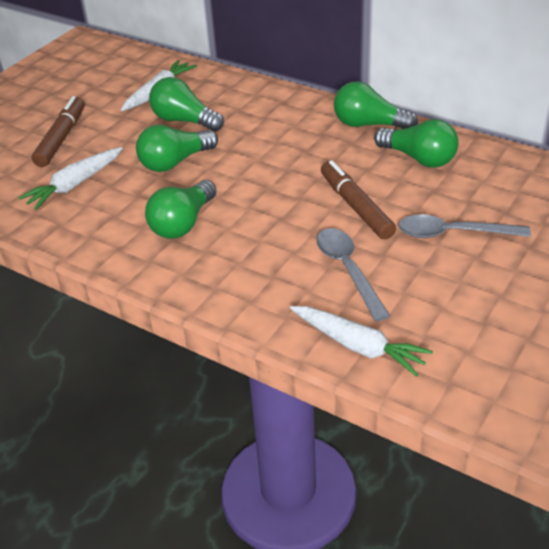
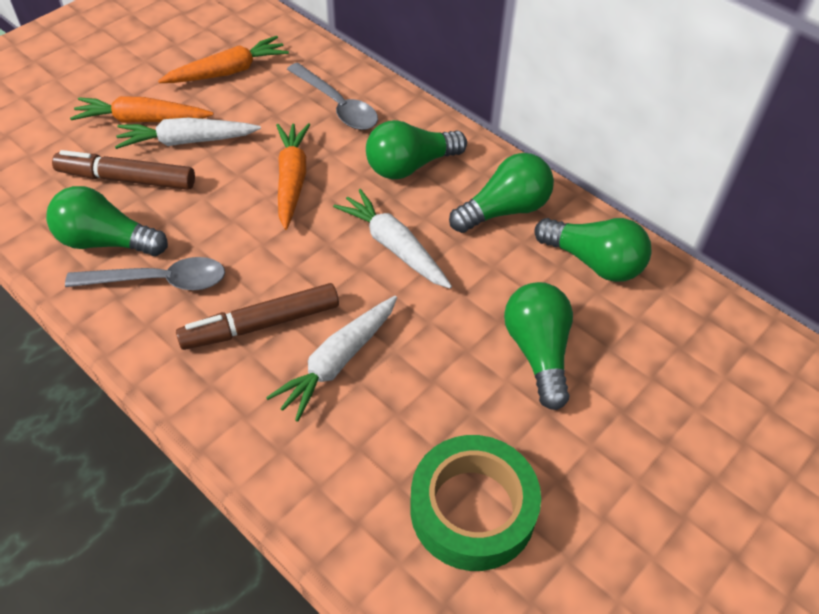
green tape: none = 0 -> [410,435,541,571] = 1
orange carrot: none = 0 -> [70,96,214,123] [158,36,289,83] [276,123,310,230] = 3

